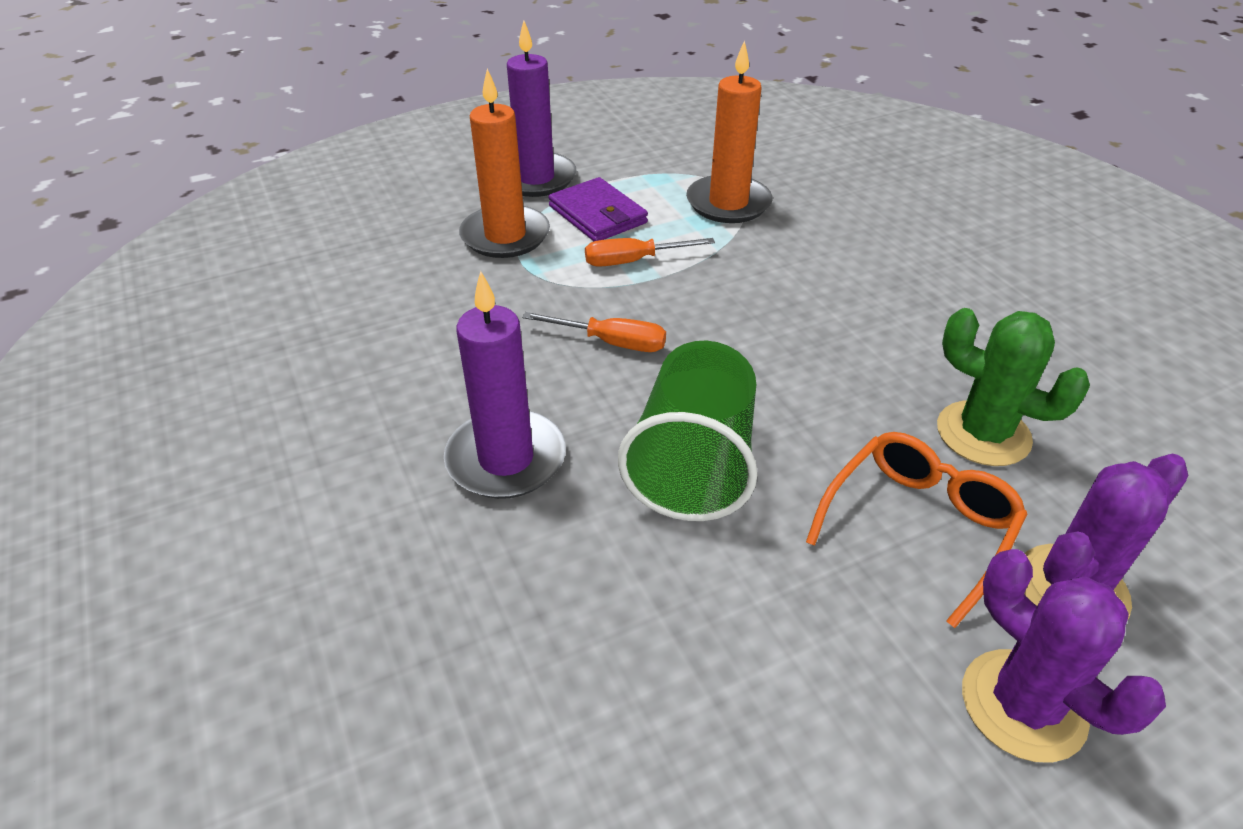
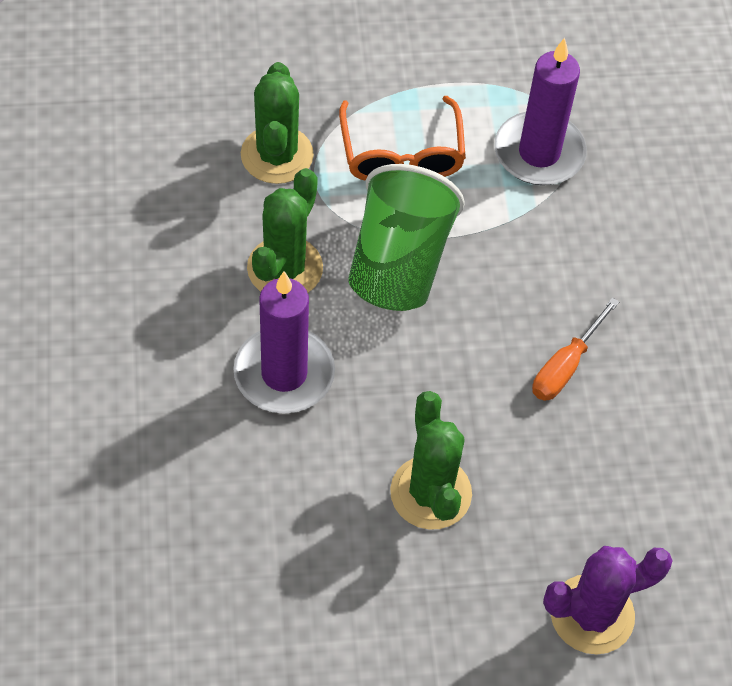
green cactus: [937,308,1090,466] = 1 -> [241,62,314,184] [247,168,323,293] [390,391,472,530] = 3
orange candle: [459,69,550,258] [686,40,772,223] = 2 -> none = 0
orange screwdriver: [522,312,666,352] [585,238,715,267] = 2 -> [532,298,619,401] = 1
purple cactus: [962,549,1166,763] [1024,454,1188,619] = 2 -> [543,546,673,654] = 1
purple wallet: [548,177,648,241] = 1 -> none = 0

